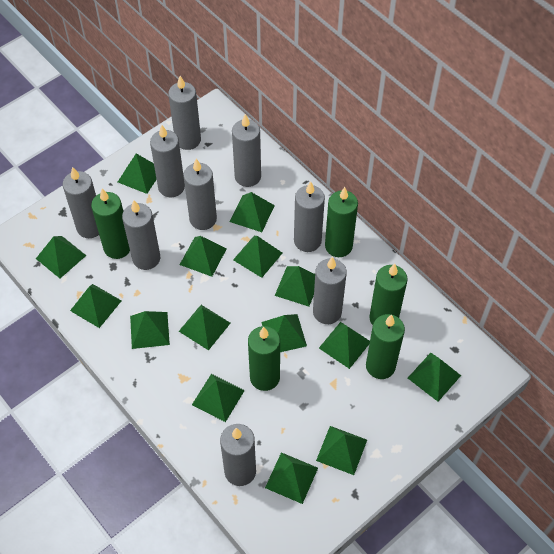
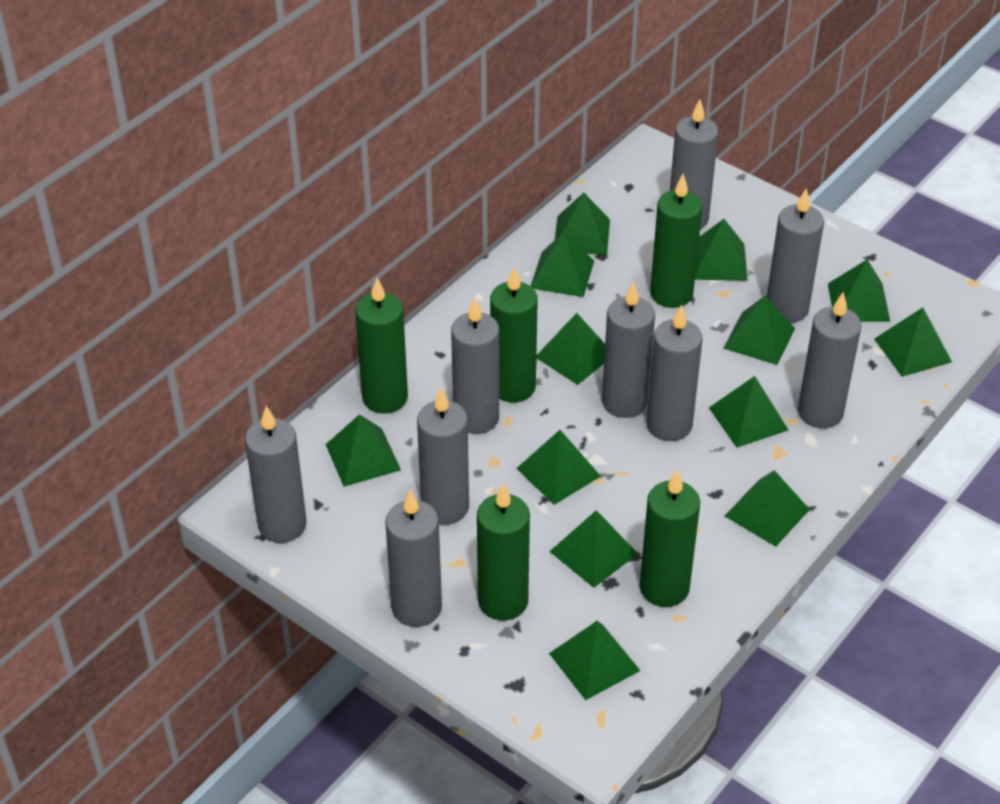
green pyramid: [36,236,86,278] [70,284,122,328] [118,154,157,194] [130,311,170,349] [179,305,230,350] [180,236,227,277] [192,374,245,422] [230,192,275,232] [233,236,282,278] [261,314,307,352] [265,452,318,504] [275,266,315,307] [316,426,367,475] [319,322,370,369] [408,353,461,402] = 15 -> [325,414,401,487] [516,430,601,505] [531,232,594,297] [536,313,605,385] [549,510,638,588] [549,621,640,700] [555,192,610,255] [695,219,748,281] [709,376,788,448] [724,295,795,365] [725,470,810,547] [828,259,890,322] [874,307,952,377] = 13

